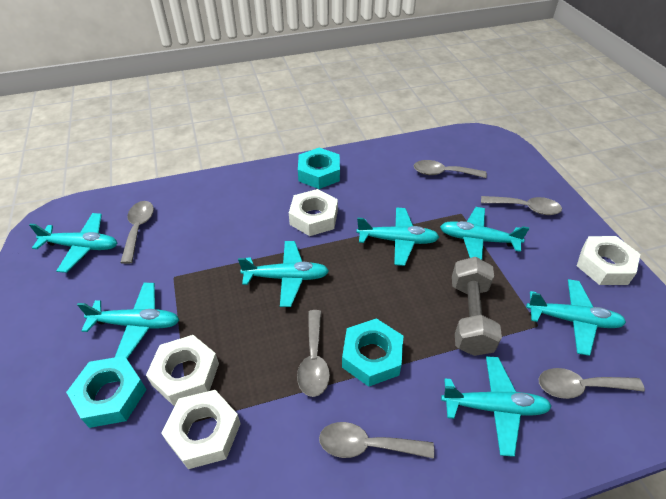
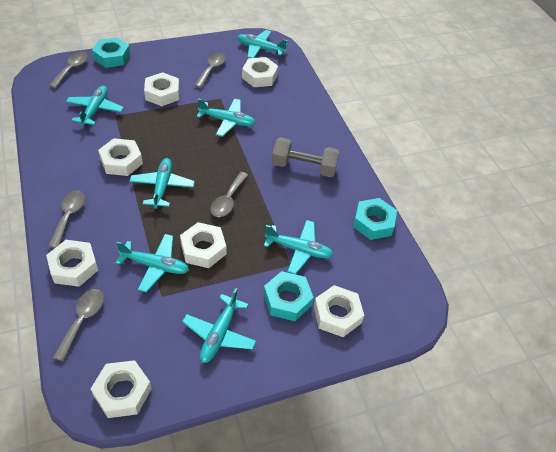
grey spoon: [120,201,154,264] [297,310,330,397] [319,422,434,459] [414,160,487,178] [481,196,562,215] [538,368,645,399] = 6 -> [48,190,85,248] [49,52,88,88] [53,289,104,361] [194,52,226,88] [210,172,248,217] = 5
white nut: [146,335,219,406] [161,390,241,469] [289,189,338,236] [577,236,640,285] = 4 -> [46,240,98,287] [91,360,152,418] [98,138,143,176] [144,72,180,106] [180,222,226,268] [242,57,278,87] [314,285,364,337] = 7

